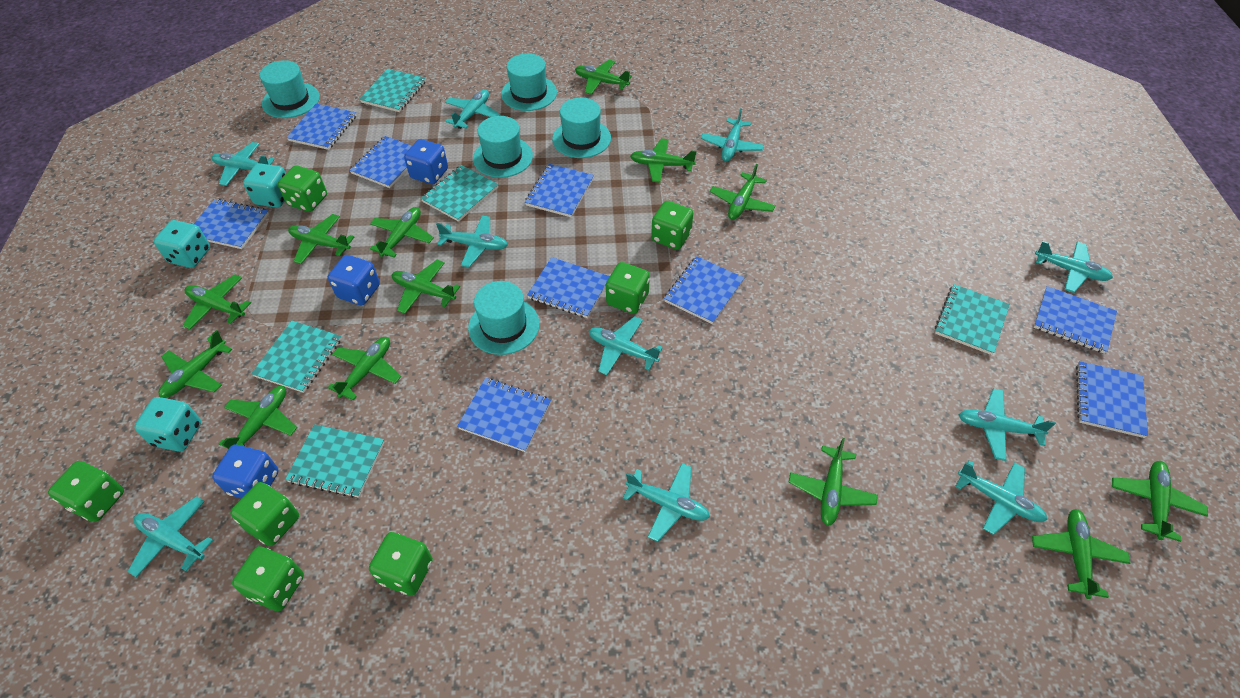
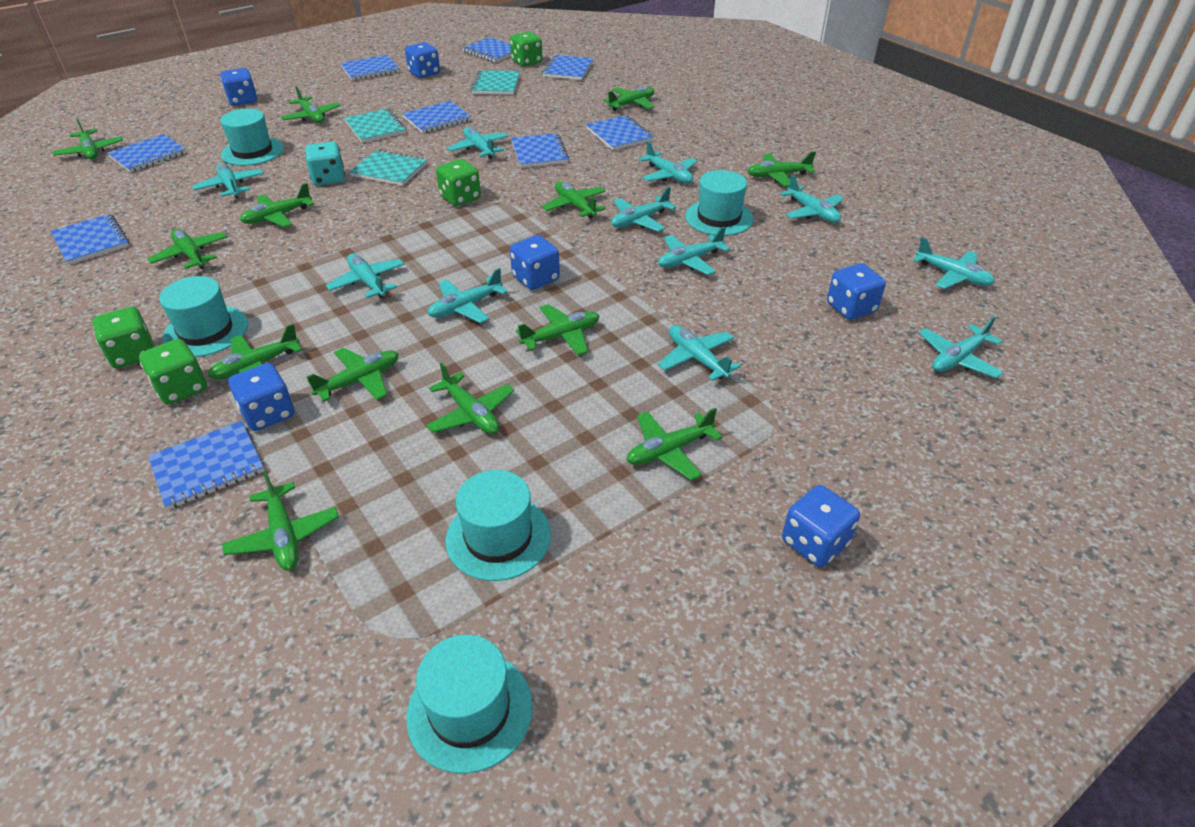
blue dice: [212,445,279,499] [328,255,380,305] [404,139,448,184] = 3 -> [220,68,257,106] [228,363,295,431] [405,42,440,78] [510,235,560,290] [782,485,860,567] [827,263,886,320] = 6
green dice: [48,461,124,522] [230,482,299,546] [232,546,304,611] [278,165,327,212] [369,532,433,596] [606,262,650,314] [651,201,693,250] = 7 -> [93,307,154,368] [139,339,207,405] [436,159,481,206] [510,32,542,66] = 4
turquoise dice: [134,397,201,452] [154,220,210,268] [243,163,286,208] = 3 -> [305,142,345,186] = 1
turquoise notebook: [251,321,342,393] [285,424,385,498] [359,69,426,112] [421,165,498,222] [935,284,1010,355] = 5 -> [344,109,406,143] [349,149,427,186] [471,70,520,95] = 3
turquoise plane: [127,496,213,577] [211,142,275,186] [436,215,508,267] [445,90,500,129] [589,316,663,375] [622,463,710,542] [701,108,764,161] [955,461,1047,535] [959,389,1056,461] [1035,241,1113,293] = 10 -> [192,163,264,199] [326,253,405,298] [428,268,508,323] [448,127,508,159] [611,187,676,232] [638,141,697,183] [658,227,730,275] [658,325,741,381] [780,175,844,223] [913,237,995,289] [919,316,1004,378] = 11

